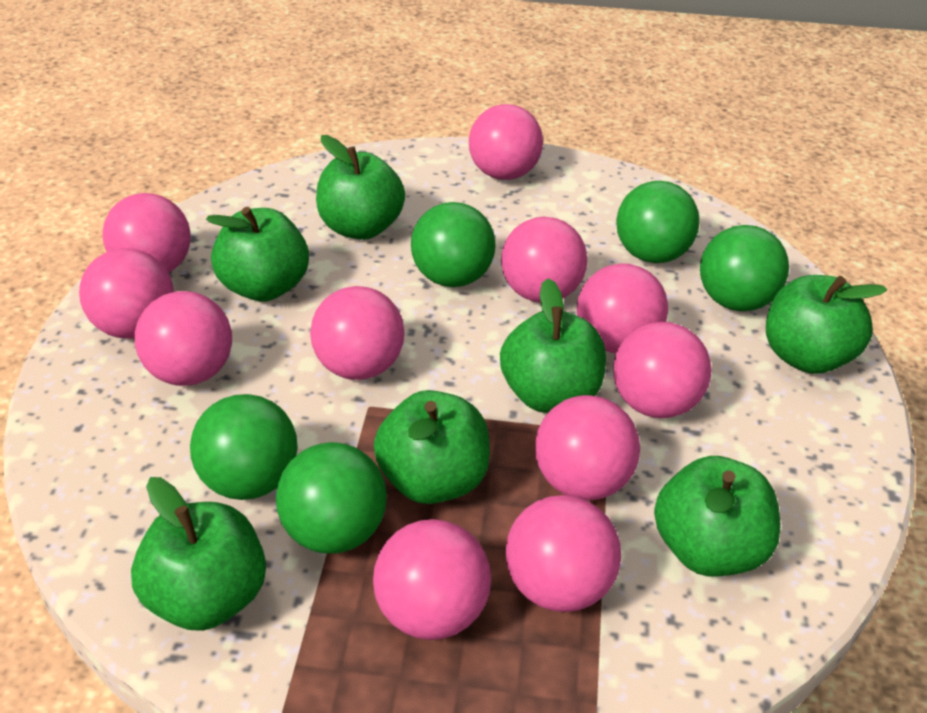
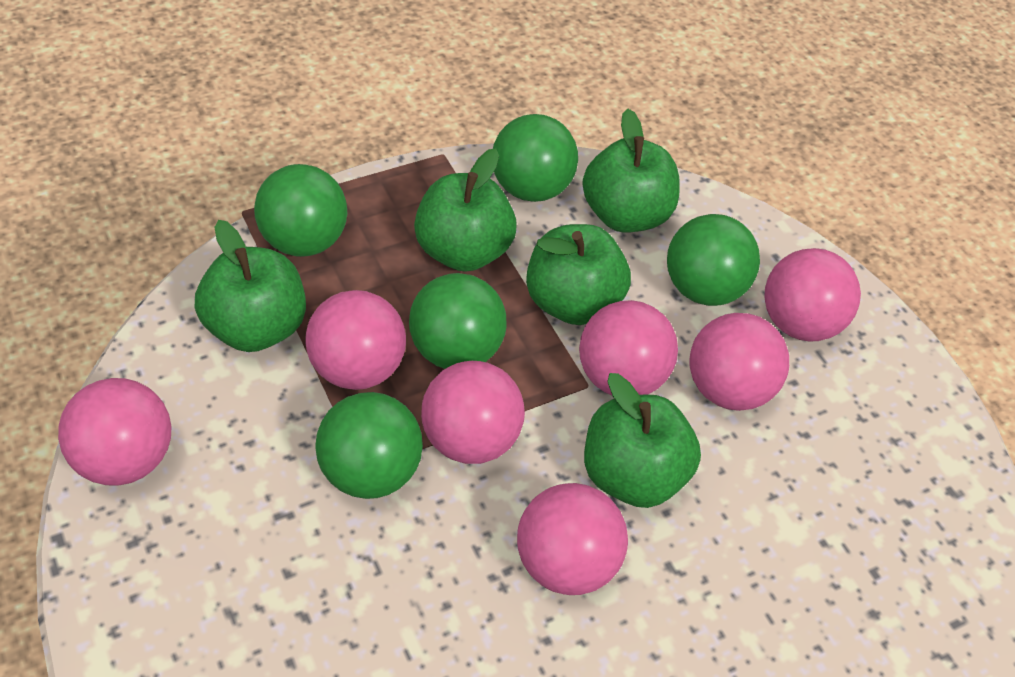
green apple: [131,477,266,631] [206,207,309,302] [316,135,405,240] [374,390,490,504] [500,278,606,413] [654,456,781,576] [766,275,887,374] = 7 -> [195,220,306,352] [414,149,517,272] [526,224,631,325] [582,109,680,233] [584,373,701,508] = 5
pink ball: [79,248,174,339] [102,193,191,273] [135,291,232,386] [310,286,405,380] [373,519,491,640] [469,104,543,180] [501,217,587,303] [505,495,621,612] [535,395,640,500] [577,263,668,353] [613,322,712,418] = 11 -> [58,378,171,486] [305,290,406,390] [421,361,525,464] [517,483,628,595] [579,300,678,395] [689,313,789,411] [764,248,861,341] = 7

